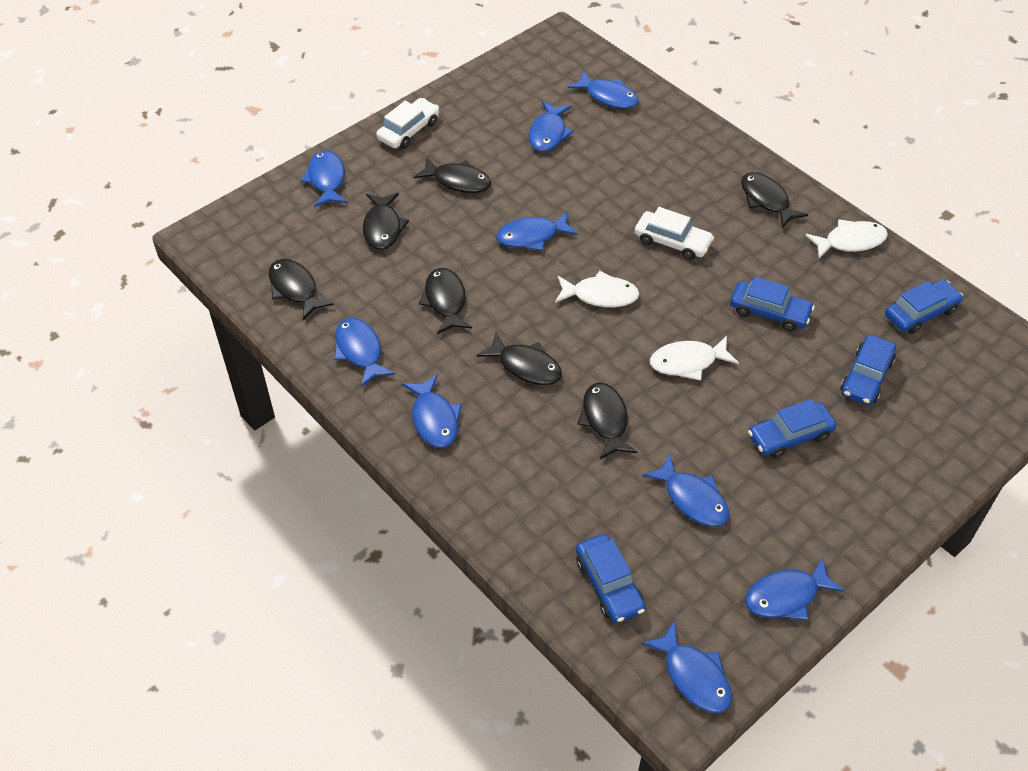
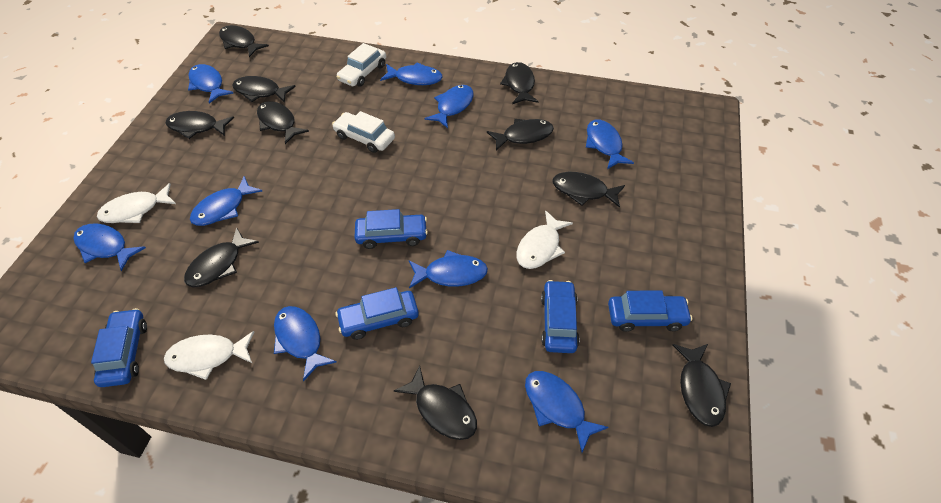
black fish: [269,259,333,320] [363,193,409,250] [413,157,491,193] [419,268,472,334] [476,332,562,385] [578,383,637,459] [741,172,808,228] = 7 -> [165,111,234,139] [184,227,259,287] [219,25,269,57] [232,76,296,103] [257,101,309,144] [394,365,477,440] [487,119,554,151] [500,62,539,104] [553,172,625,208] [672,344,731,427] = 10

